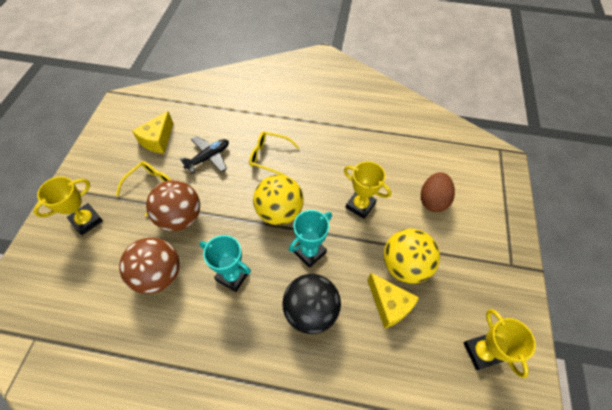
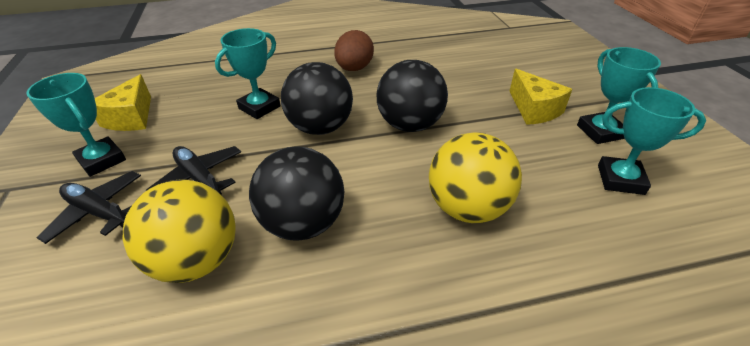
black ball: [282,274,341,334] = 1 -> [249,146,344,241] [281,62,353,135] [377,60,448,132] = 3
black plane: [180,136,229,173] = 1 -> [36,171,141,244] [146,146,241,195] = 2
brown ball: [119,237,180,294] [146,180,200,231] = 2 -> none = 0
turquoise trophy: [199,235,251,292] [289,210,332,268] = 2 -> [26,73,126,177] [215,28,280,119] [577,47,661,144] [598,87,706,195] = 4
yellow glasses: [116,161,171,216] [249,132,300,177] = 2 -> none = 0
yellow trophy: [34,176,103,235] [344,161,391,219] [463,309,536,378] = 3 -> none = 0

